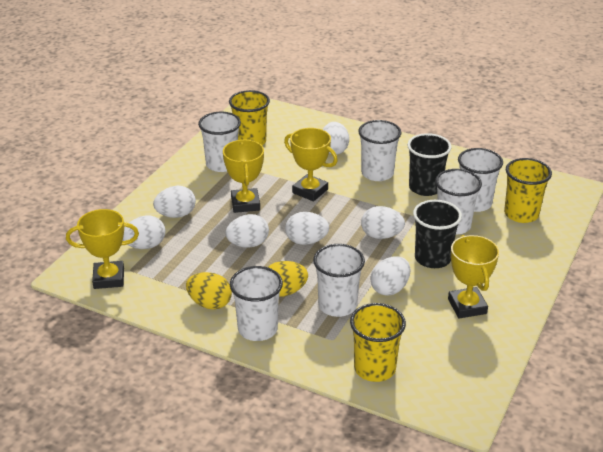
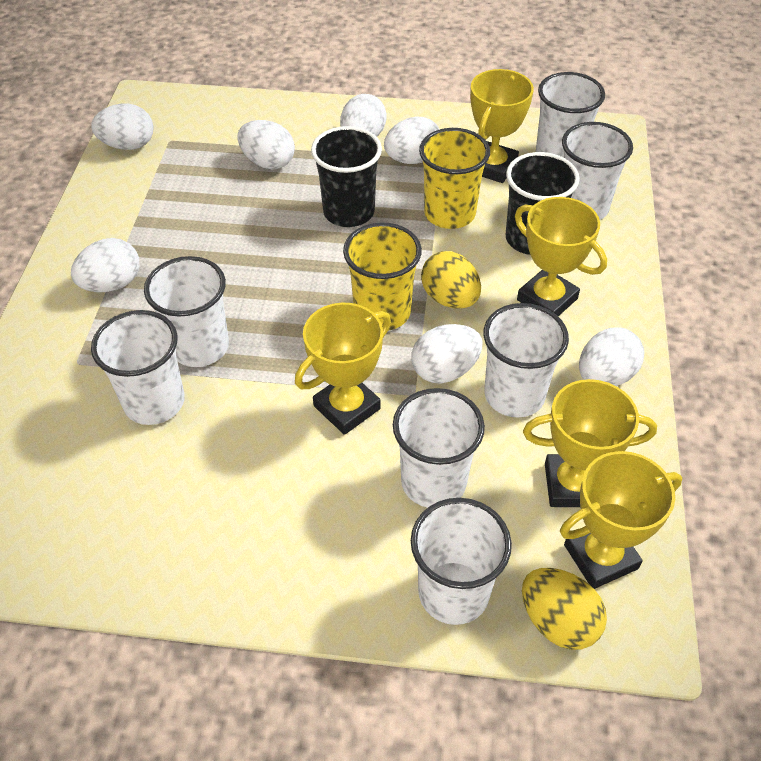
white cup: [198,112,241,172] [230,266,283,341] [313,244,365,317] [358,120,401,181] [435,169,482,235] [458,148,503,212] = 6 -> [91,310,185,425] [144,256,229,367] [393,388,485,508] [411,498,512,625] [483,303,569,418] [536,72,605,158] [562,122,633,220] = 7
yellow cup: [229,90,270,145] [350,303,406,382] [504,158,552,223] = 3 -> [343,223,422,330] [419,128,490,229] = 2
yellow trophy: [66,209,139,289] [223,140,264,213] [284,128,338,201] [448,235,499,318] = 4 -> [295,303,391,435] [470,69,534,183] [515,197,607,316] [523,379,657,507] [560,451,682,589] = 5

